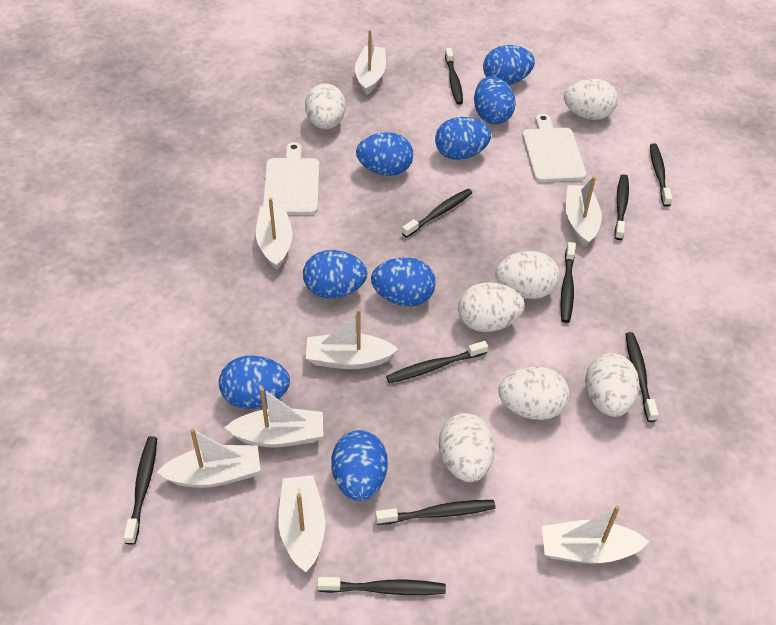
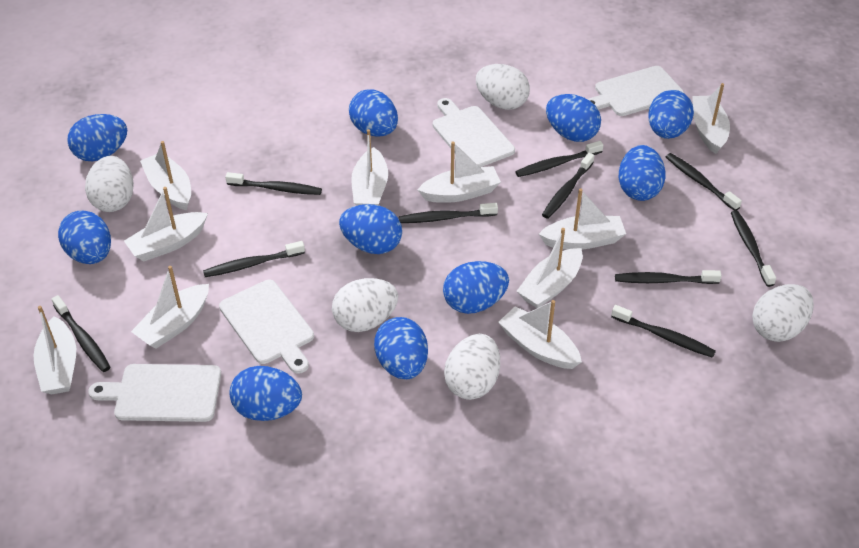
blue egg: [219,356,290,409] [303,250,367,298] [331,430,388,501] [356,132,413,176] [371,257,436,306] [435,117,491,160] [474,76,516,124] [483,45,535,85] = 8 -> [58,211,111,264] [68,114,127,161] [229,366,302,421] [339,204,402,254] [349,89,398,137] [374,317,428,379] [443,261,509,314] [546,94,601,142] [619,145,666,201] [648,90,694,139] = 10
white boat: [157,428,260,488] [224,387,323,448] [256,198,293,270] [278,475,325,572] [306,309,398,369] [355,30,386,96] [542,505,649,564] [566,176,602,247] = 8 -> [33,306,76,395] [124,187,208,261] [131,266,209,348] [140,141,191,210] [351,129,388,206] [418,141,501,203] [498,300,582,369] [517,228,583,308] [539,188,626,250] [692,83,730,154] = 10
white cutting board: [263,142,320,215] [522,114,587,182] = 2 -> [88,364,221,422] [219,280,314,374] [433,98,515,167] [588,66,684,116] = 4
white egg: [305,83,346,129] [439,413,495,482] [458,282,525,332] [495,251,560,299] [498,366,570,420] [564,79,618,120] [585,353,639,417] = 7 -> [85,156,134,212] [332,278,398,332] [444,334,500,400] [476,64,530,110] [752,284,814,342] = 5

